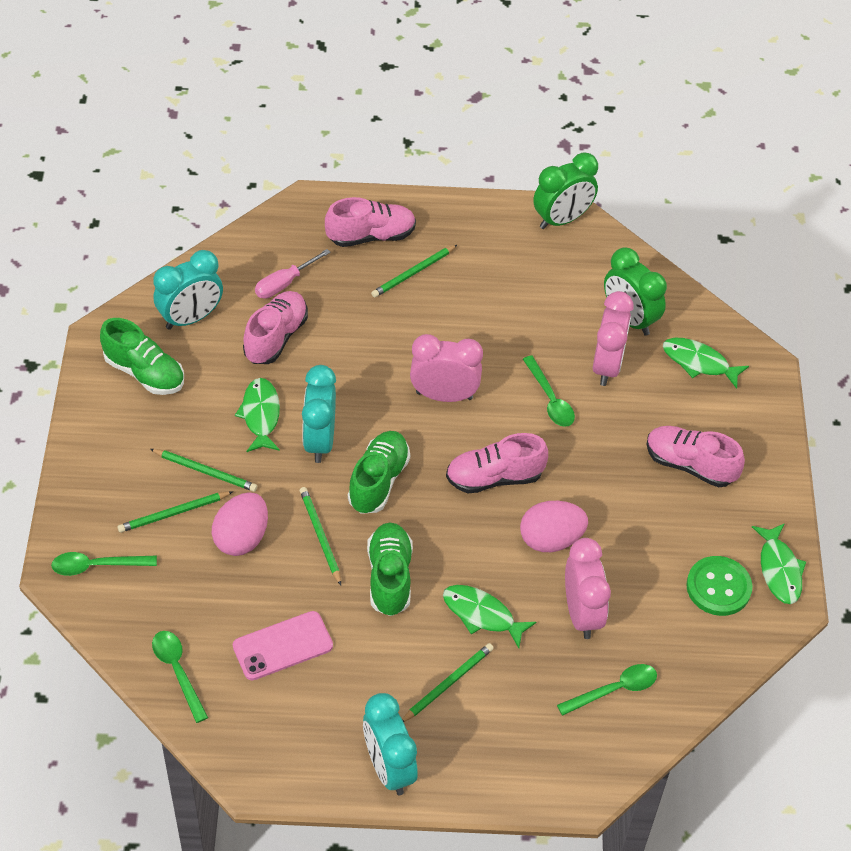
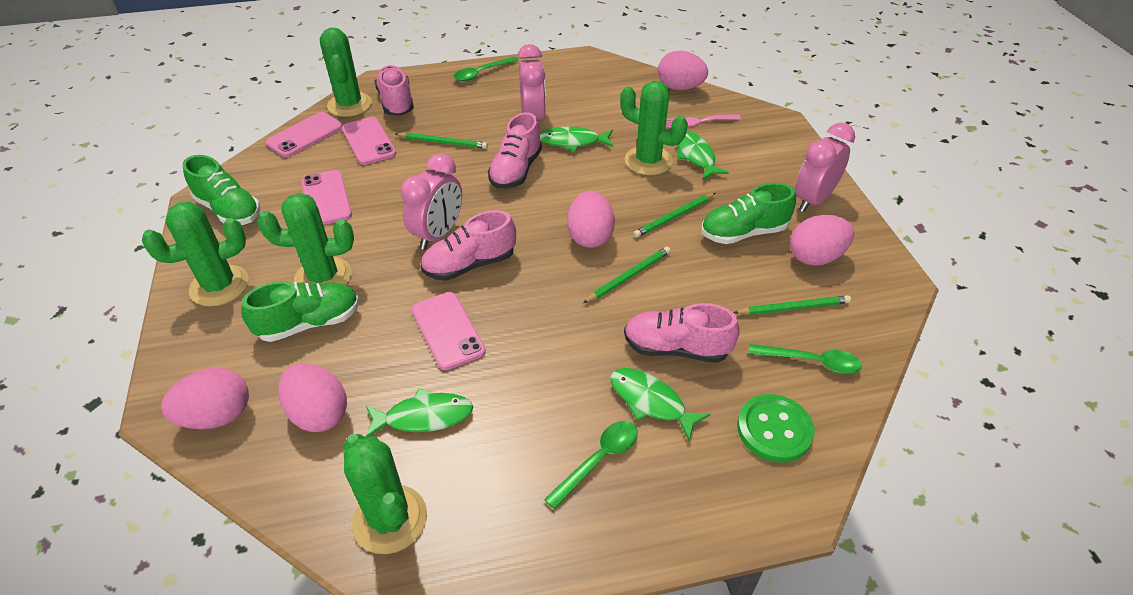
green cactus: none = 0 -> [142,202,249,306] [257,193,354,285] [320,27,372,117] [343,434,427,554] [620,81,688,175] = 5
green clock: [533,153,598,229] [604,247,667,336] = 2 -> none = 0
green pencil: [118,492,233,533] [150,449,257,492] [300,487,341,585] [371,245,457,297] [402,643,494,722] = 5 -> [395,132,488,149] [583,247,671,303] [633,193,715,238] [733,295,851,315] = 4
green spoon: [51,552,157,576] [152,631,208,723] [523,355,575,427] [557,664,657,716] = 4 -> [454,57,519,81] [544,421,638,509] [749,344,862,374] = 3
pink egg: [212,492,268,556] [520,501,588,552] = 2 -> [161,368,249,429] [278,363,347,432] [567,191,615,248] [658,51,708,90] [790,215,854,266] = 5
pink fork: none = 0 -> [666,114,741,128] = 1
pink phone: [233,611,333,680] = 1 -> [266,112,343,157] [301,170,352,225] [342,117,396,165] [412,292,486,370] = 4
pink screwdriver: [255,249,331,299] = 1 -> none = 0
turquoise clock: [154,250,223,330] [302,365,336,463] [363,693,418,795] = 3 -> none = 0

